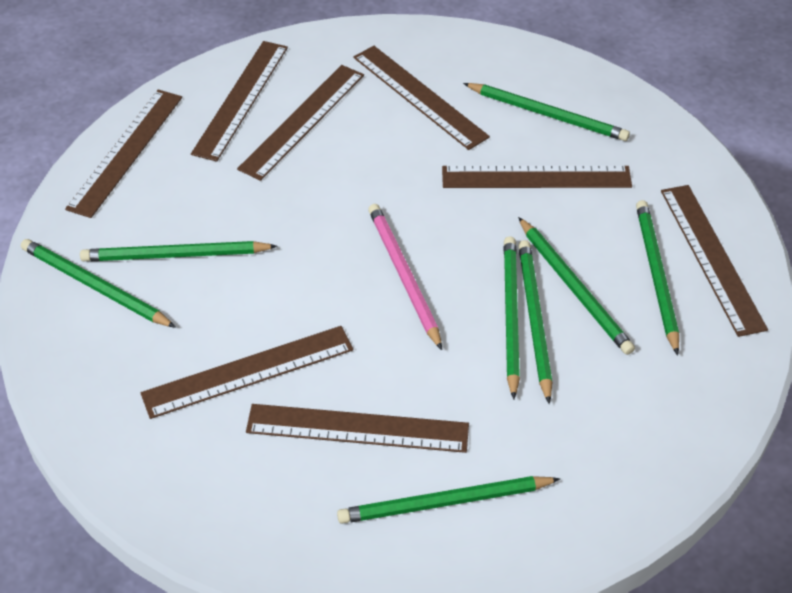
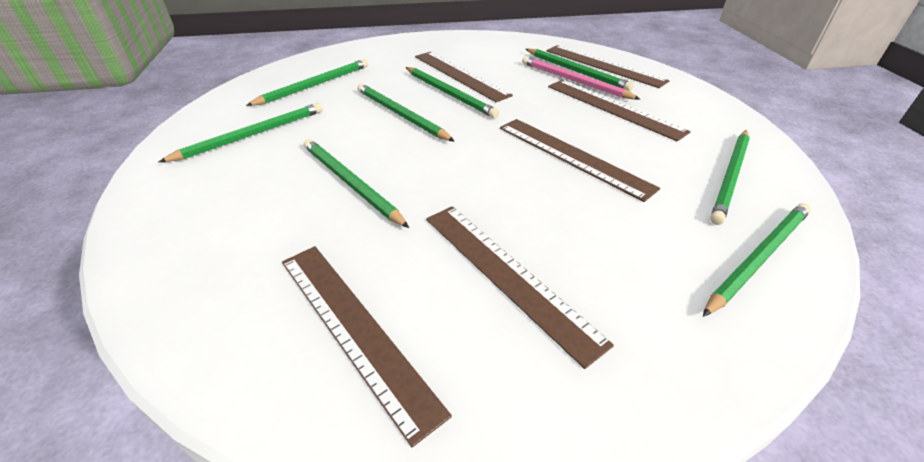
brown ruler: [65,89,182,218] [141,326,353,419] [191,41,288,162] [237,65,364,181] [246,404,469,453] [353,46,490,150] [442,166,632,188] [661,185,768,337] = 8 -> [282,246,452,447] [415,52,513,102] [426,206,614,369] [500,119,660,202] [546,45,670,88] [548,80,691,141] = 6

